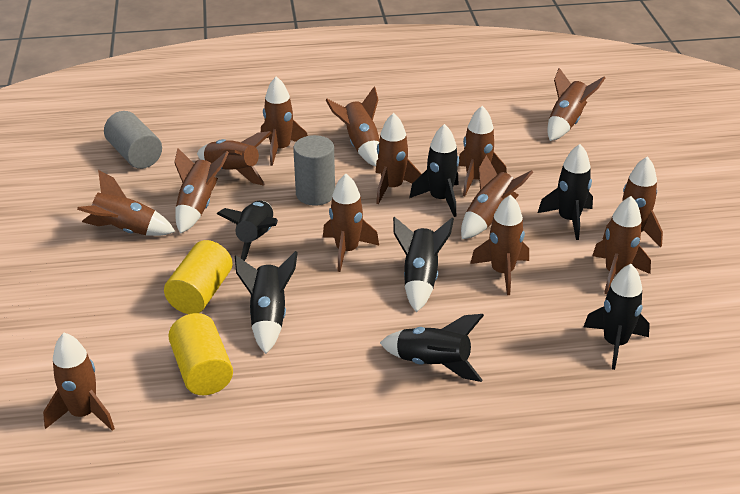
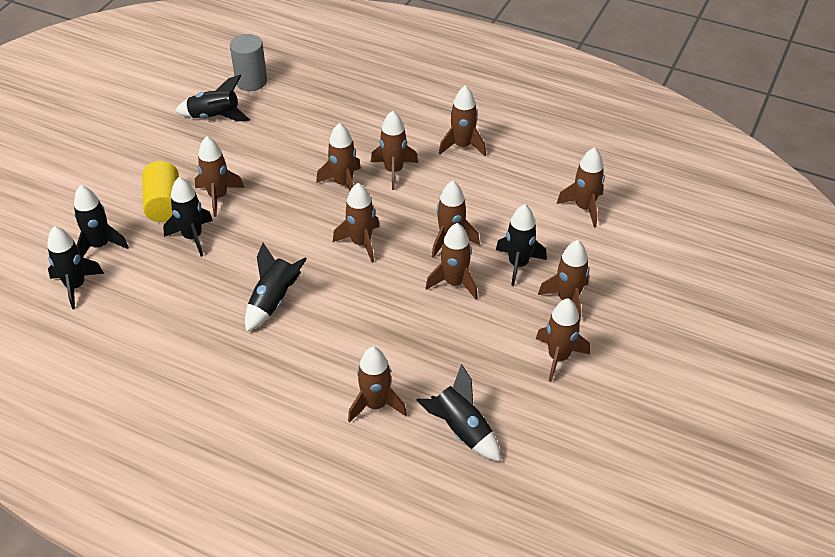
brown rocket: [43,333,115,431] [77,170,175,236] [174,148,229,234] [197,131,272,186] [261,76,308,166] [323,174,379,272] [326,87,380,166] [375,113,422,204] [458,106,507,196] [461,155,533,239] [470,194,529,295] [547,68,605,141] [592,196,651,294] [603,156,663,248] = 14 -> [195,136,244,217] [316,123,361,191] [333,183,380,263] [348,347,407,423] [371,111,418,190] [426,223,478,299] [432,181,480,258] [439,86,486,156] [536,298,590,382] [538,240,589,323] [557,147,605,228] = 11
grey cylinder: [104,111,162,169] [293,135,335,205] = 2 -> [230,34,267,91] = 1
yellow cylinder: [164,240,233,314] [168,313,233,395] = 2 -> [142,161,179,222] = 1

